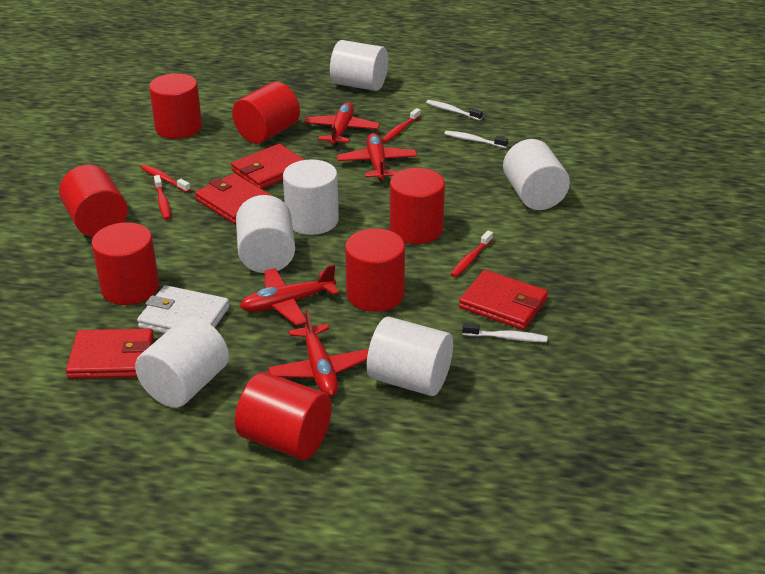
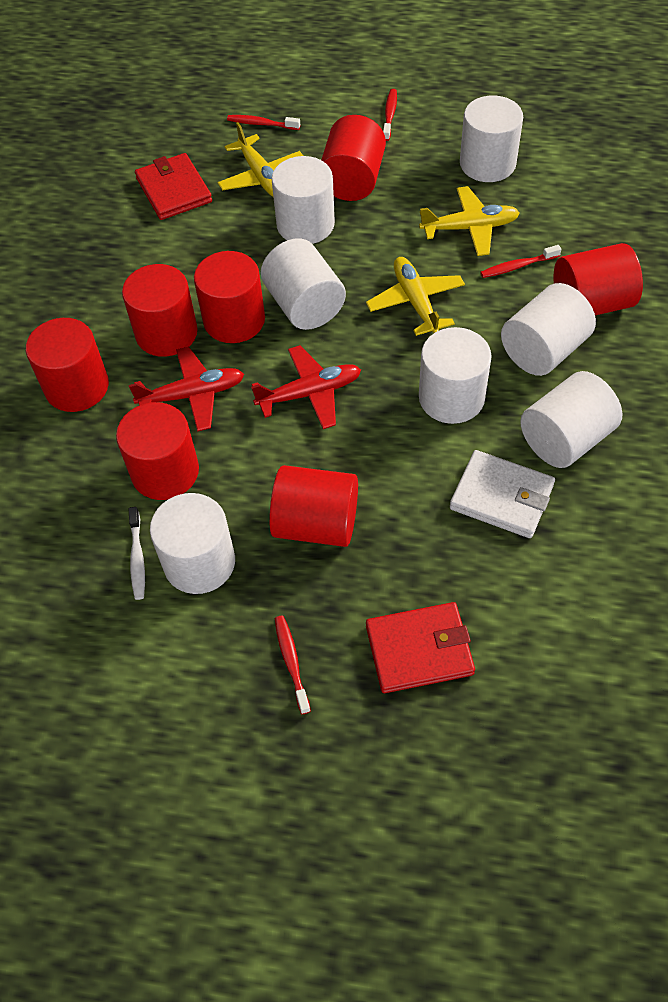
red plane: [240,264,339,326] [268,308,368,397] [304,102,380,146] [337,133,417,181] = 4 -> [129,346,244,432] [251,345,361,429] = 2
red wallet: [66,329,154,379] [195,173,272,224] [231,144,304,189] [459,270,548,330] = 4 -> [135,153,212,220] [366,602,475,693] = 2
white cylinder: [135,317,229,408] [236,195,295,273] [283,159,339,235] [330,40,388,91] [367,317,453,396] [503,139,570,210] = 6 -> [150,493,235,594] [261,238,346,330] [271,156,335,244] [419,327,492,424] [460,95,523,182] [501,283,596,376] [520,371,622,468] = 7
white toothbrush: [426,100,483,121] [444,131,508,148] [462,323,547,342] = 3 -> [129,507,145,600] = 1
yellow plane: none = 0 -> [217,122,303,197] [366,257,465,336] [419,186,520,256] = 3

